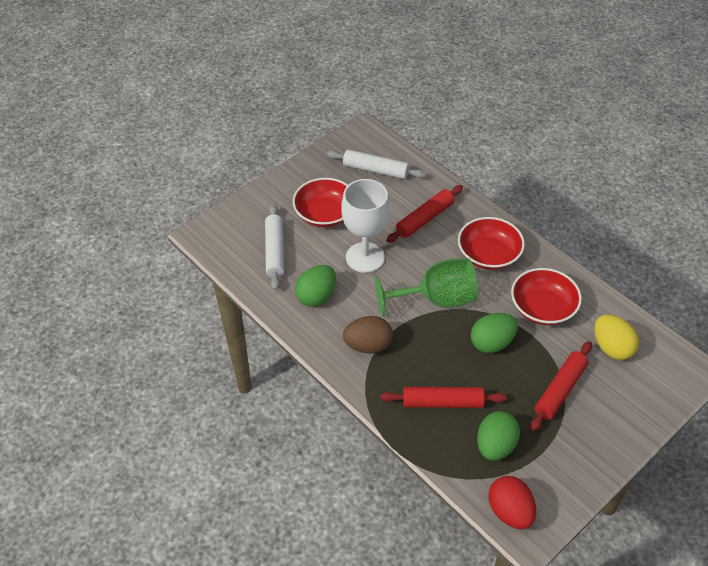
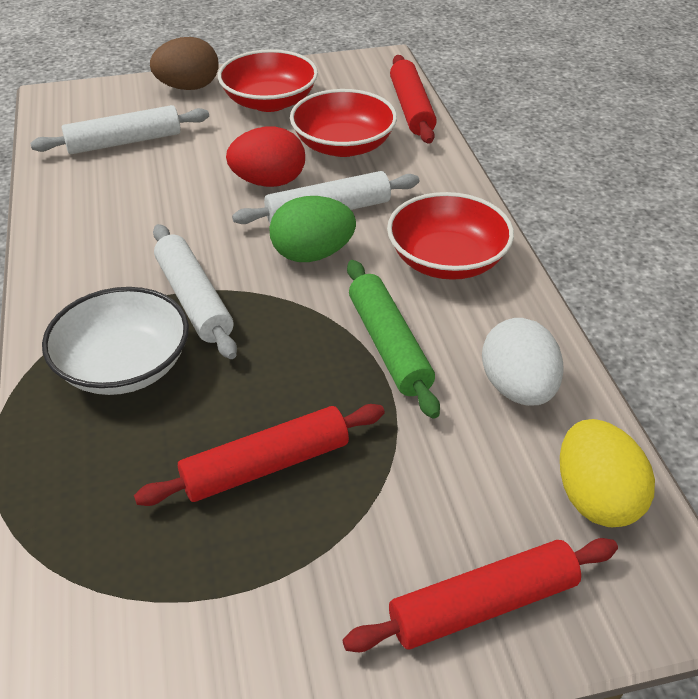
green egg: [295,265,336,307] [471,313,518,353] [477,411,520,461] = 3 -> [269,196,356,262] = 1
green goblet: [375,258,478,317] = 1 -> none = 0
green rolling pin: none = 0 -> [347,260,440,419] = 1
white bowl: none = 0 -> [42,287,189,395] = 1
white egg: none = 0 -> [482,318,564,406] = 1
white goblet: [341,179,390,273] = 1 -> none = 0
white rolling pin: [265,204,284,290] [327,149,426,179] = 2 -> [30,105,209,154] [153,224,237,359] [232,171,420,224] = 3

